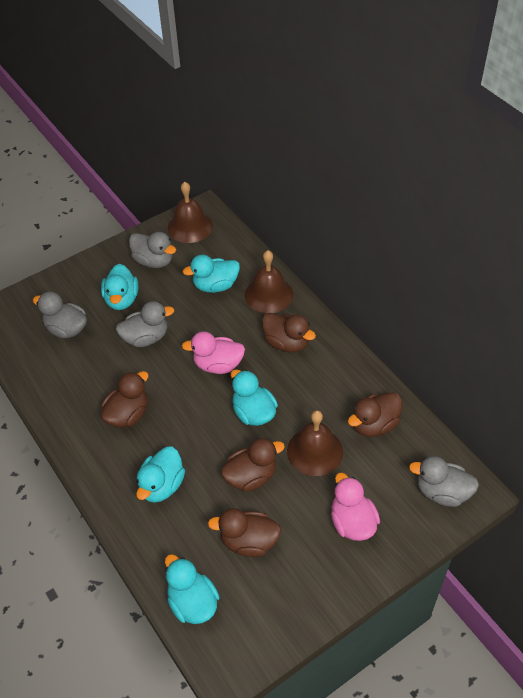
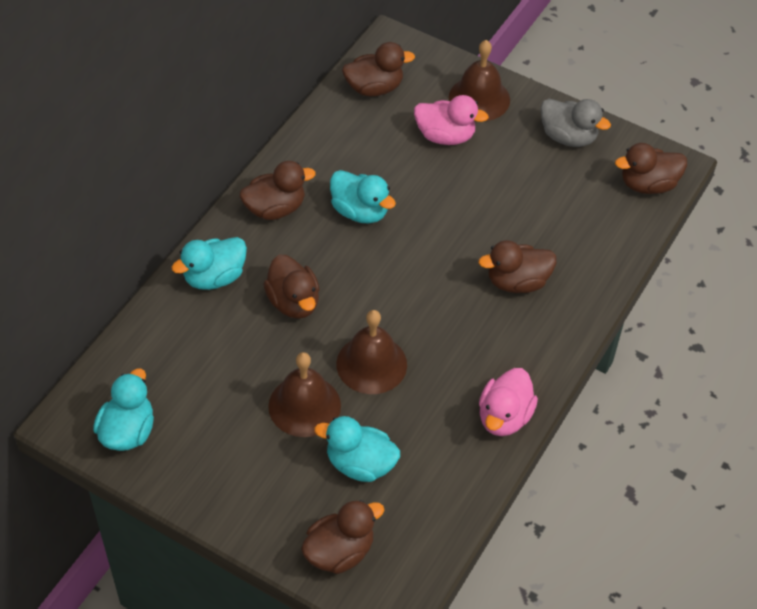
brown duck: [101,371,149,427] [208,508,281,557] [221,438,285,492] [262,313,316,352] [348,392,402,437] = 5 -> [240,161,316,220] [263,255,320,319] [301,500,384,574] [342,42,415,96] [478,240,557,293] [615,143,687,194] = 6
grey duck: [32,292,87,338] [116,301,174,347] [129,232,176,268] [409,456,479,507] = 4 -> [540,99,611,147] = 1
turquoise duck: [101,264,139,310] [136,447,185,503] [165,554,220,624] [183,255,240,293] [230,369,278,426] = 5 -> [93,369,154,451] [171,237,247,290] [314,416,400,482] [330,170,396,223] = 4

